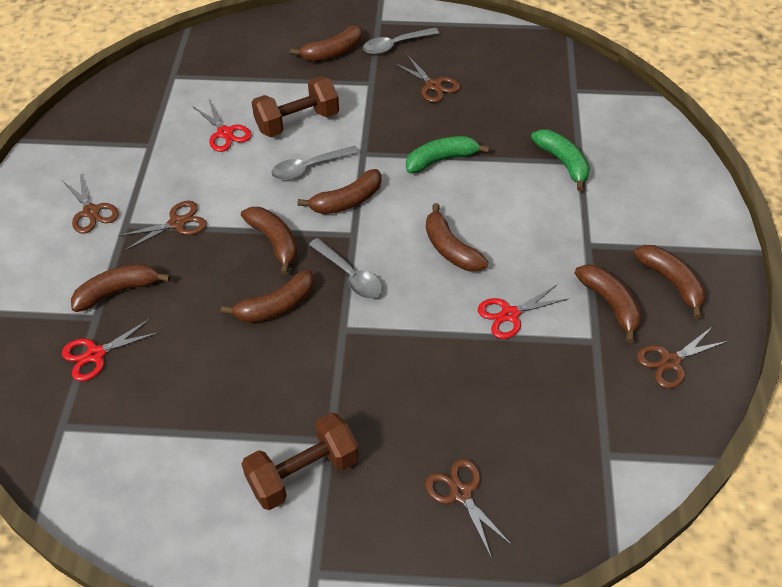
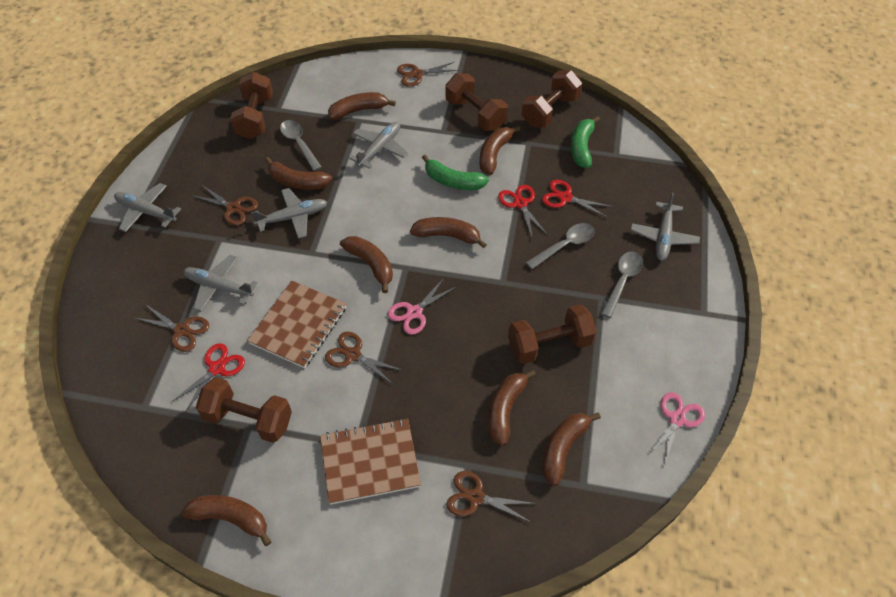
brown dumbbell: [242,412,359,510] [252,76,339,137] = 2 -> [196,377,292,443] [230,72,273,139] [446,73,508,131] [508,304,597,364] [521,70,582,128] = 5
brown notebook: none = 0 -> [247,281,346,368] [320,418,421,505] = 2
grey plane: none = 0 -> [114,183,181,232] [183,255,258,312] [251,188,328,239] [349,122,408,169] [630,193,700,261] = 5
pink scissors: none = 0 -> [388,278,456,335] [646,392,705,466] = 2

